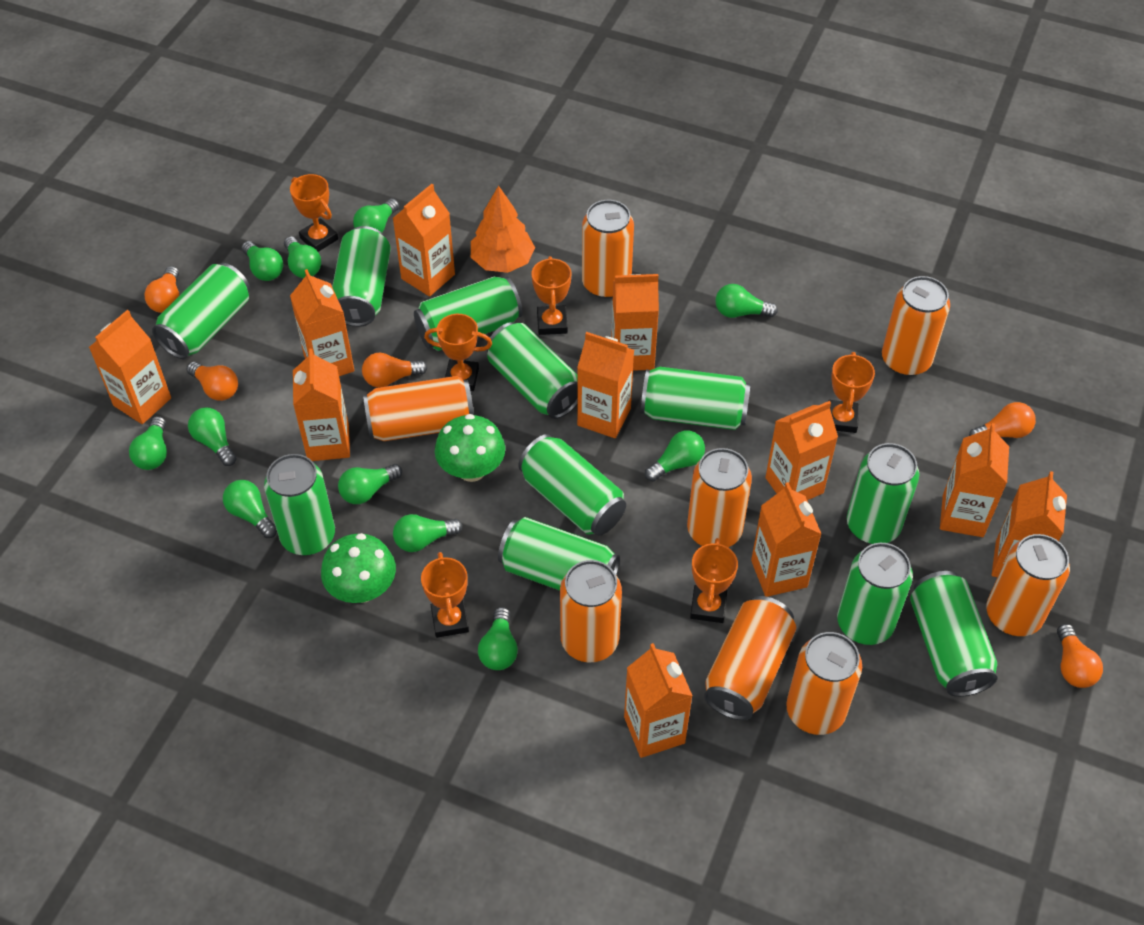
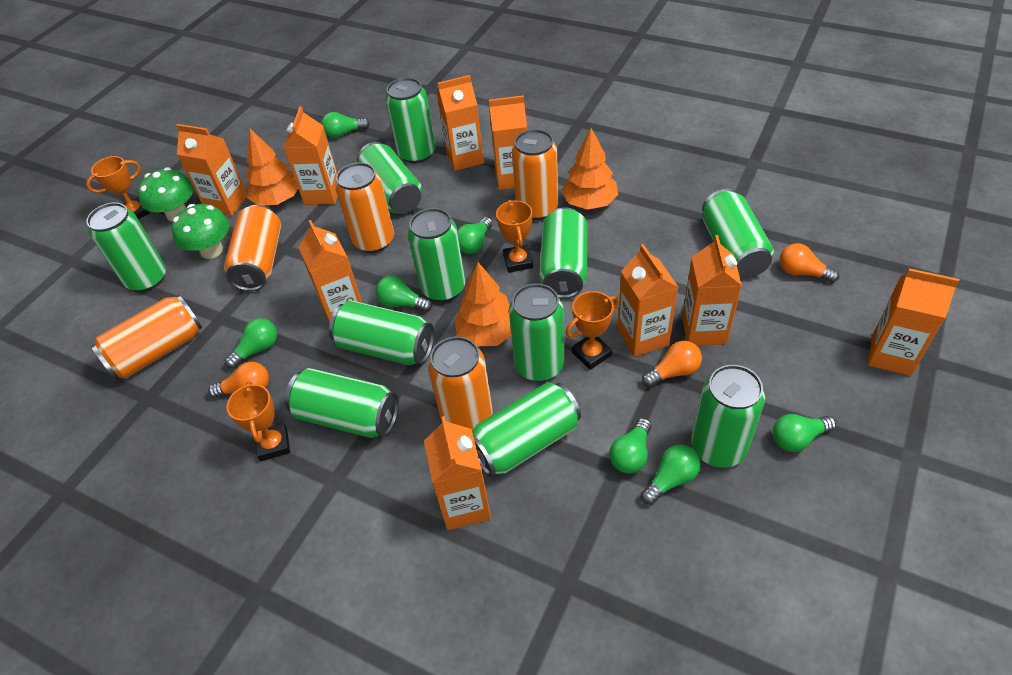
green light bulb: [129,416,167,470] [188,408,237,466] [223,480,277,538] [242,241,283,281] [284,236,321,278] [338,464,402,504] [353,198,399,233] [393,514,463,552] [478,607,518,670] [645,430,705,482] [715,284,778,318] = 11 -> [225,318,277,369] [321,112,370,138] [375,276,432,312] [457,217,493,254] [609,418,652,474] [641,445,701,505] [773,414,836,452] = 7
orange can: [363,376,474,441] [560,560,622,662] [582,200,634,299] [687,448,752,547] [704,596,796,721] [786,632,862,735] [882,276,950,376] [986,534,1070,636] = 8 -> [91,295,202,379] [224,205,281,291] [335,162,394,253] [428,336,493,431] [512,129,558,220] = 5
orange carton: [89,310,171,424] [290,269,354,376] [293,349,350,461] [393,184,455,297] [577,332,634,438] [611,274,659,371] [624,643,692,758] [751,482,821,597] [765,401,838,500] [940,423,1009,537] [992,471,1067,577] = 11 -> [176,124,247,216] [283,106,337,205] [298,220,362,323] [424,416,491,530] [437,75,484,171] [489,95,527,190] [618,244,678,357] [682,235,742,346] [868,268,959,376] = 9
orange light bulb: [144,266,179,313] [187,362,238,401] [362,353,427,388] [969,402,1036,438] [1057,624,1103,688] = 5 -> [208,362,269,398] [642,341,702,387] [779,243,839,283] = 3
orange tree: [471,185,535,273] = 1 -> [246,129,298,205] [454,262,511,347] [561,128,618,210] = 3
orange trophy: [290,174,338,252] [421,552,469,638] [424,314,492,391] [531,256,572,335] [690,538,738,623] [829,352,875,433] = 6 -> [86,156,150,219] [227,381,290,461] [496,200,533,273] [566,291,619,370] = 4

